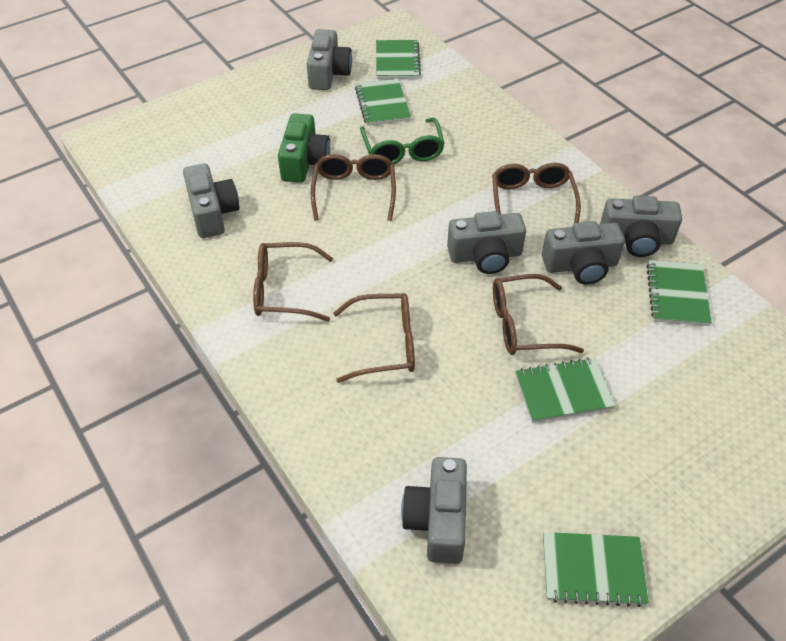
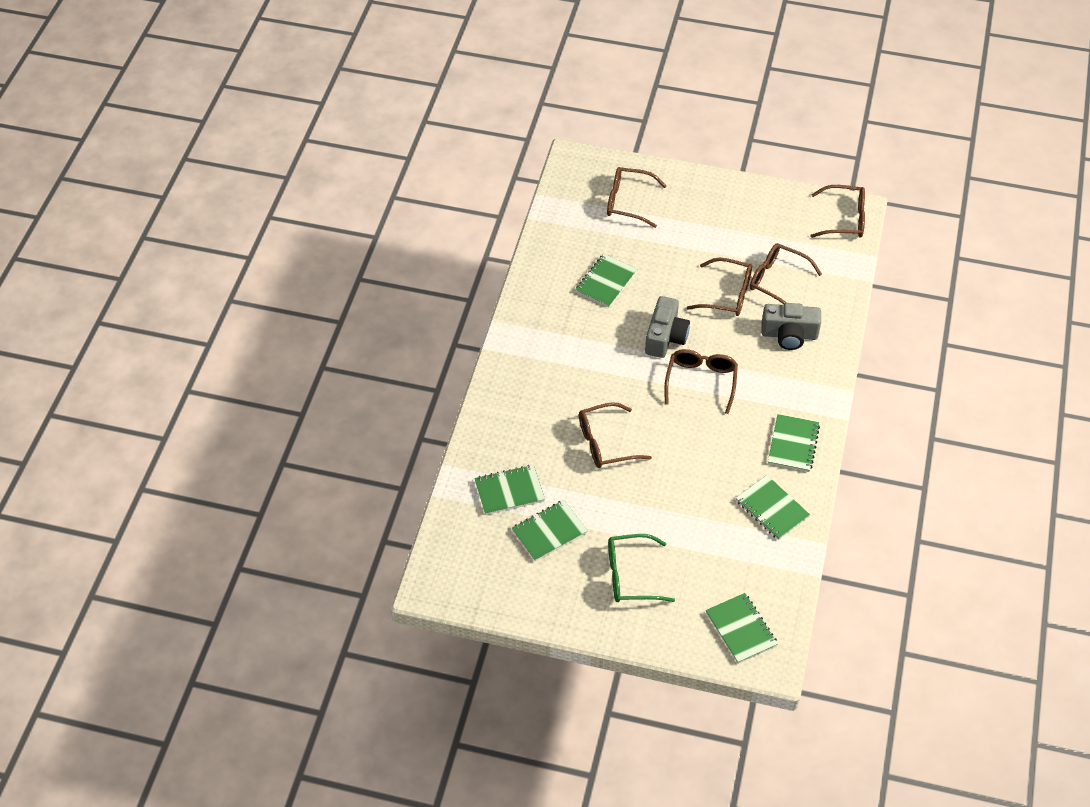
brown glasses: [253,242,333,321] [311,154,396,221] [333,293,415,383] [492,163,581,223] [493,274,584,355] = 5 -> [579,402,652,468] [607,167,666,228] [664,349,738,414] [687,258,752,316] [750,243,822,304] [810,185,865,238] = 6
green camera: [278,113,330,183] = 1 -> none = 0
green notebook: [355,79,411,126] [376,40,421,79] [515,358,615,423] [543,532,649,607] [646,260,712,326] = 5 -> [474,465,545,515] [512,500,588,561] [575,254,637,307] [706,593,778,663] [736,475,810,540] [768,414,820,472] = 6
grey camera: [183,164,239,238] [307,29,352,90] [401,457,467,564] [447,211,526,274] [542,221,625,284] [600,195,682,257] = 6 -> [645,296,690,358] [761,303,821,350] = 2

